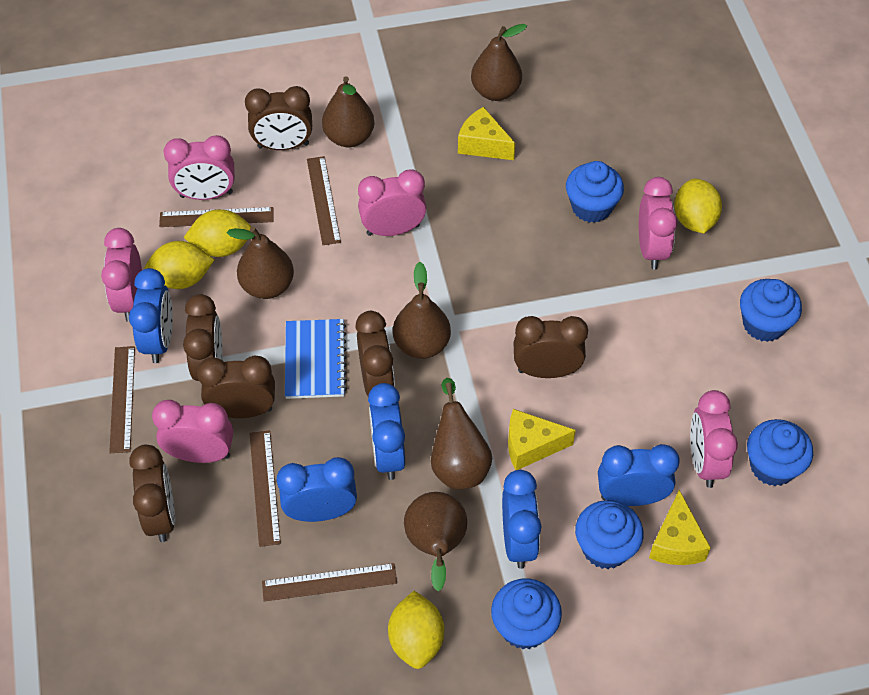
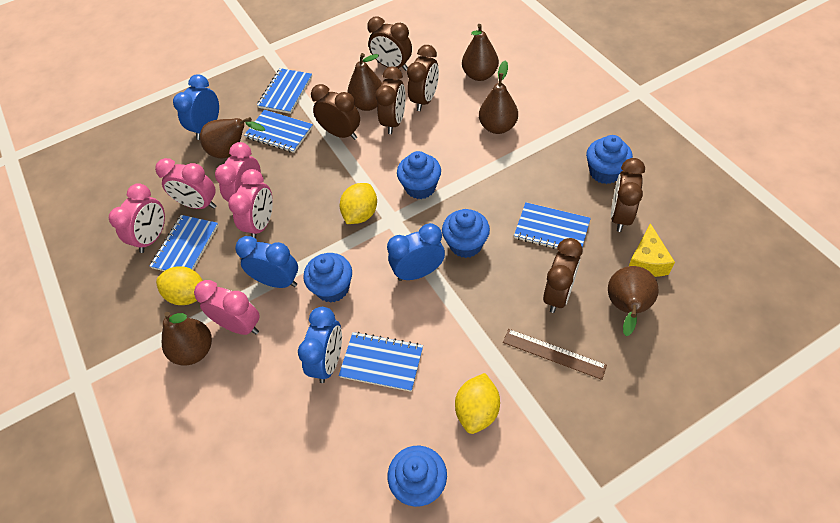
blue clock: [129,268,173,363] [277,457,357,522] [368,383,405,480] [502,470,541,569] [598,444,680,506] = 5 -> [173,74,219,140] [235,236,298,288] [298,307,342,383] [387,223,445,281] = 4
blue notebook: [285,319,347,399] = 1 -> [150,215,219,271] [244,110,313,153] [257,68,312,114] [339,332,423,392] [514,202,591,249] = 5
brown ruler: [109,346,135,453] [159,207,273,227] [250,430,281,547] [262,563,397,601] [307,156,341,245] = 5 -> [503,329,607,380] = 1
pink clock: [101,228,142,322] [152,400,233,463] [163,135,235,200] [358,169,427,236] [639,177,678,270] [690,390,738,488] = 6 -> [109,183,165,253] [155,158,216,209] [194,280,260,335] [215,142,261,202] [228,169,273,238] = 5
yellow cheese: [458,107,515,160] [508,409,576,470] [649,490,711,565] = 3 -> [629,223,675,277] = 1
yellow lemon: [145,241,214,289] [184,209,251,257] [388,591,444,669] [674,179,722,233] = 4 -> [156,266,203,305] [340,183,377,224] [455,373,500,434] = 3

